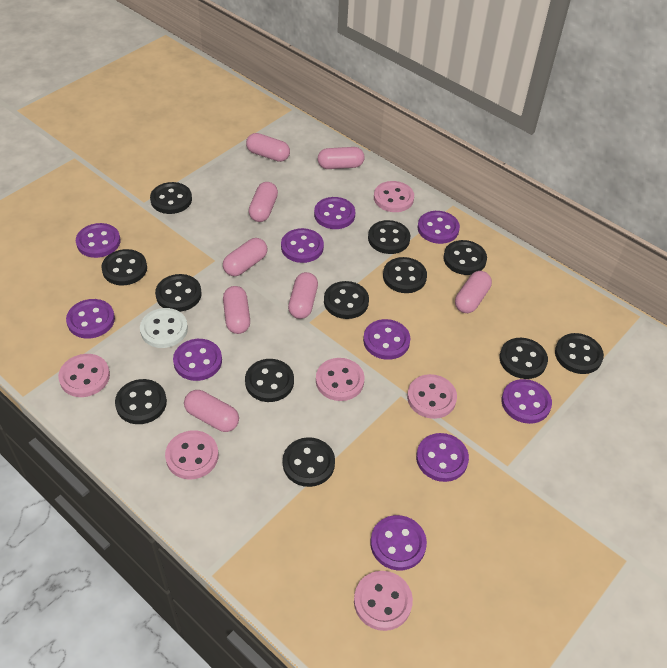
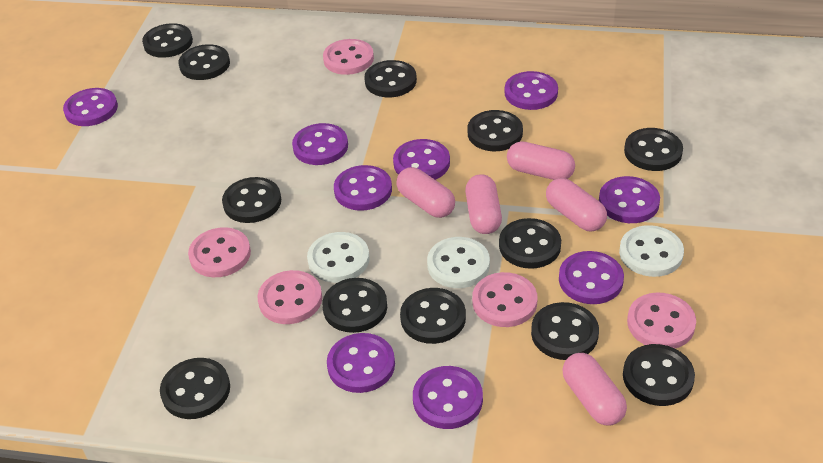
pink button: [58,354,110,397] [165,430,219,480] [316,358,364,401] [354,571,413,631] [374,181,414,212] [407,374,457,419] = 6 -> [188,227,251,277] [257,270,322,324] [323,39,374,75] [472,272,537,327] [627,293,696,348] = 5
pink capsule: [184,390,239,432] [223,238,267,276] [223,286,250,334] [246,133,290,162] [248,182,278,222] [288,272,318,319] [318,147,364,169] [455,271,492,313] = 8 -> [396,167,455,218] [465,174,502,234] [507,141,575,180] [546,178,607,232] [562,353,627,426] = 5
purple button: [66,299,115,339] [76,223,120,258] [173,339,222,381] [281,228,324,263] [314,197,355,229] [363,319,411,360] [370,515,427,570] [416,433,469,482] [418,211,460,244] [502,379,552,424] = 10 -> [63,88,118,126] [292,123,348,165] [327,333,395,393] [334,165,392,211] [393,139,450,180] [413,366,483,429] [505,71,558,110] [559,251,624,304] [599,176,660,223] = 9
white button: [140,308,188,348] = 1 -> [307,232,370,283] [427,237,490,288] [619,225,684,277] = 3

